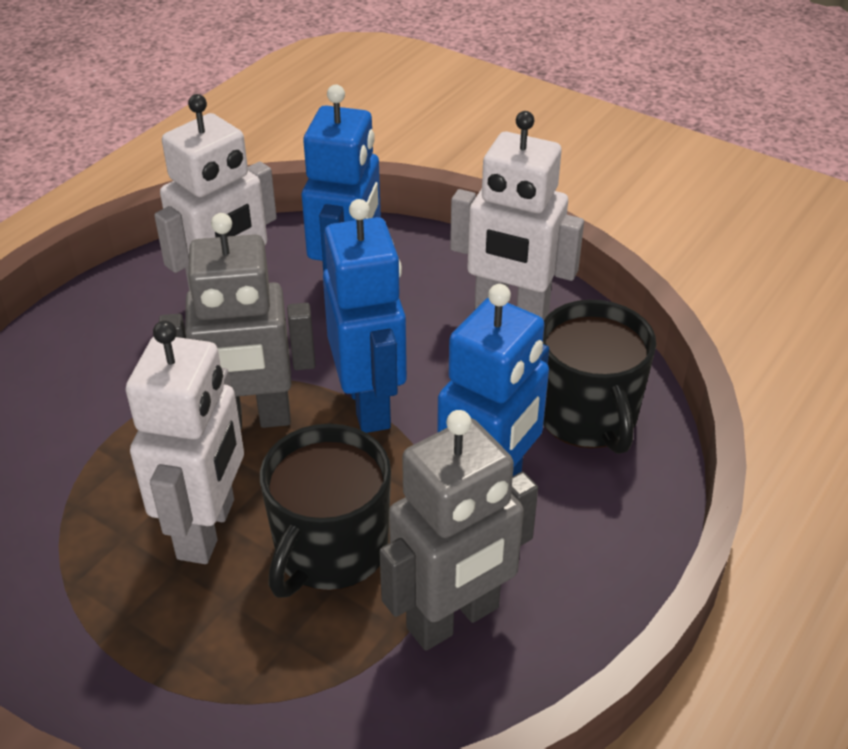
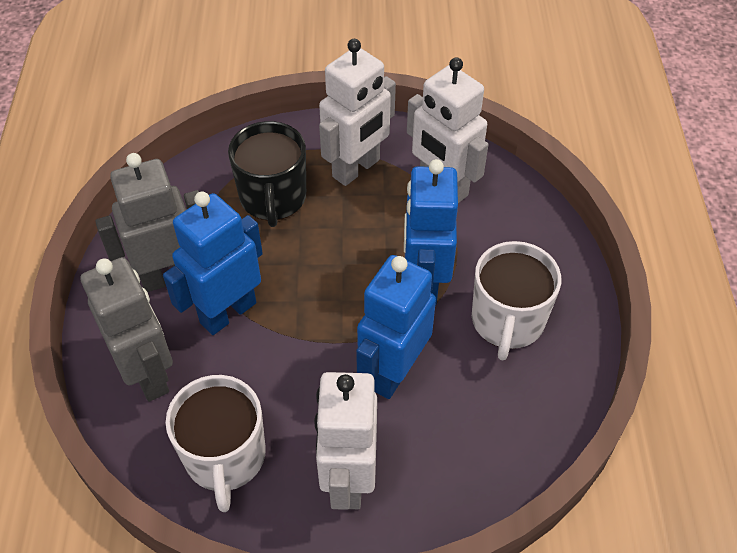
black mug: [260,424,391,598] [543,300,656,454] = 2 -> [228,121,306,227] = 1
white mug: none = 0 -> [166,375,266,512] [472,241,561,361] = 2

